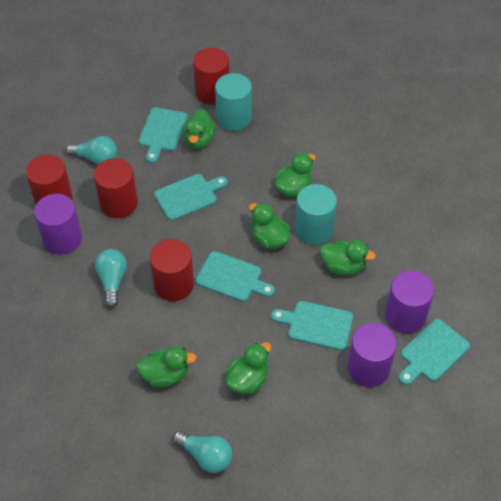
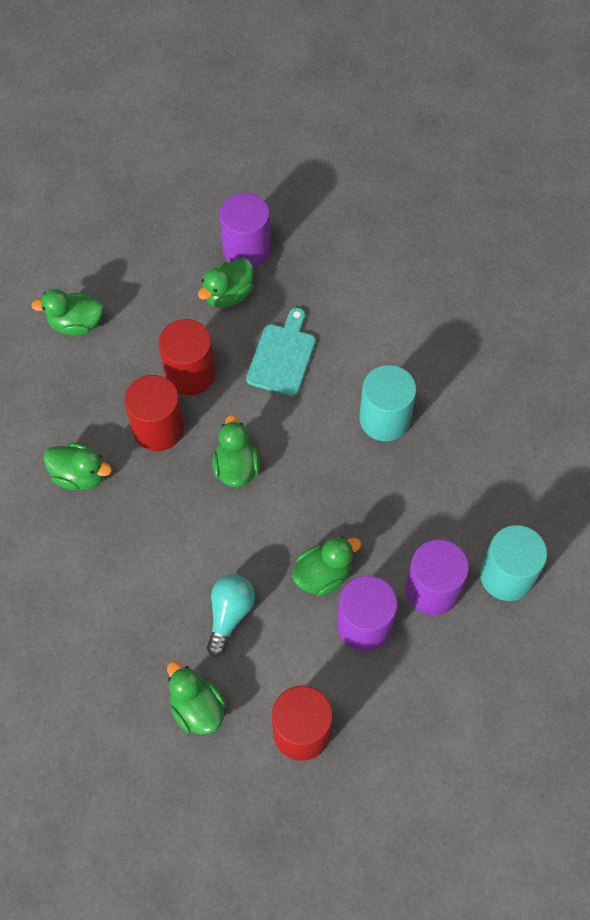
red cylinder: [26,154,73,205] [94,158,138,218] [150,239,194,301] [193,48,229,105] = 4 -> [124,375,184,451] [159,319,215,396] [272,686,333,761] = 3
turquoise cutting board: [138,107,188,163] [154,174,228,221] [196,251,275,302] [271,301,353,351] [399,319,470,385] = 5 -> [246,308,316,396] = 1
turquoise light bulb: [66,136,117,165] [95,249,127,308] [173,430,232,473] = 3 -> [207,574,255,657] = 1

